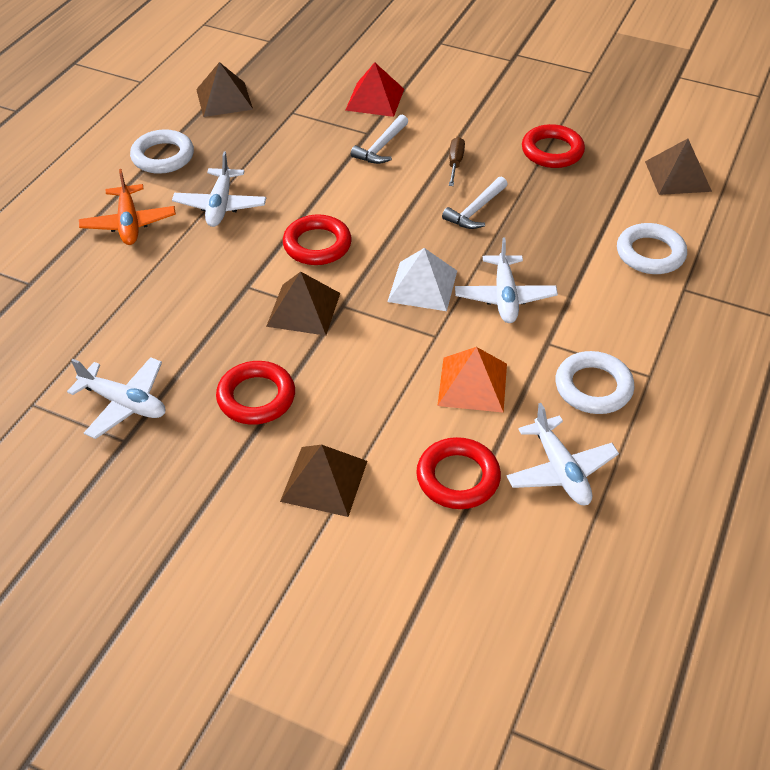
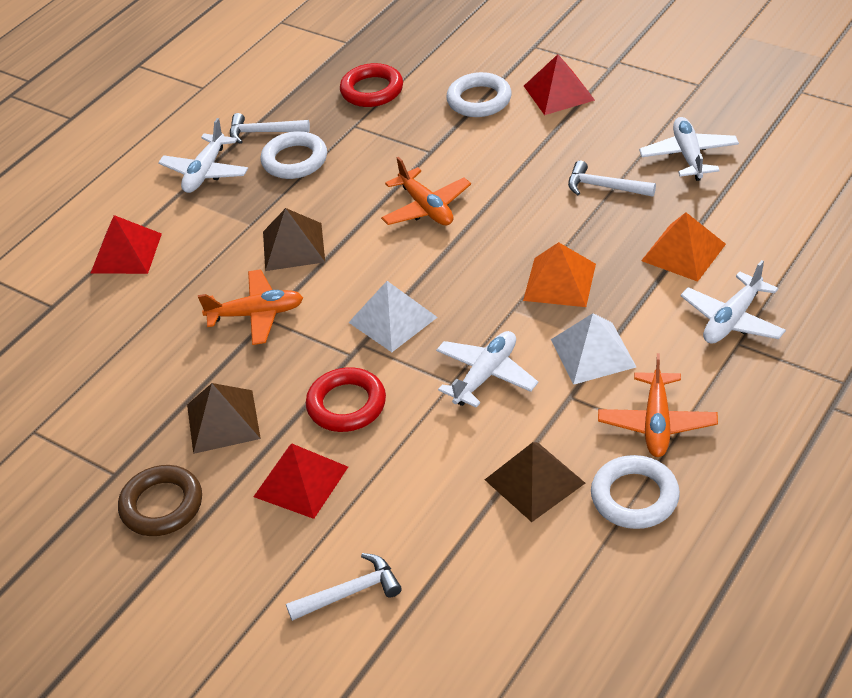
brown pyramid: [196,62,253,117] [266,271,340,336] [280,445,367,517] [645,139,712,195] = 4 -> [187,383,261,454] [263,208,325,271] [485,442,585,522] = 3
brown ring: none = 0 -> [118,465,202,536] = 1
brown screwdriver: [449,137,465,186] = 1 -> none = 0
orange plane: [79,169,176,245] = 1 -> [198,269,303,345] [381,157,471,225] [598,353,718,457] = 3
orange pyramid: [437,347,507,413] = 1 -> [523,242,596,307] [641,212,726,282] = 2
red pyramid: [346,62,404,117] = 1 -> [91,215,162,274] [253,443,348,519] [524,54,595,115] = 3
red ring: [216,361,295,425] [283,214,352,265] [416,437,501,509] [522,124,585,168] = 4 -> [306,367,386,432] [340,63,403,107] = 2
white hammer: [351,115,408,164] [442,177,508,229] = 2 -> [230,113,310,144] [286,553,402,621] [568,161,656,197] = 3
white pyramid: [388,248,457,311] = 1 -> [348,281,438,352] [551,313,636,385] = 2

